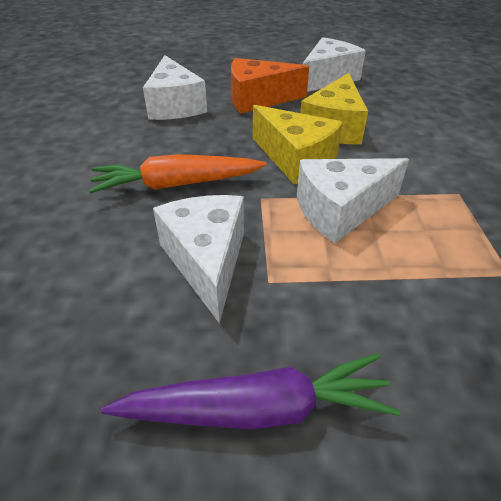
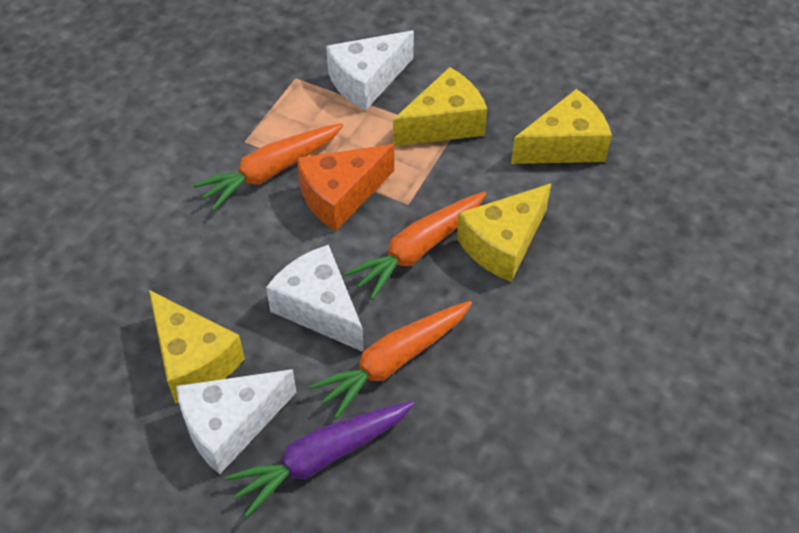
orange carrot: [89,154,267,194] = 1 -> [193,123,344,211] [309,301,472,419] [344,192,486,300] = 3
white cheese: [143,55,207,120] [153,195,244,324] [297,158,409,243] [303,37,366,92] = 4 -> [176,369,297,474] [266,245,364,352] [326,31,414,111] = 3
yellow cheese: [253,105,343,185] [300,73,368,145] = 2 -> [149,290,245,404] [393,67,487,146] [457,184,551,282] [511,89,612,164] = 4

